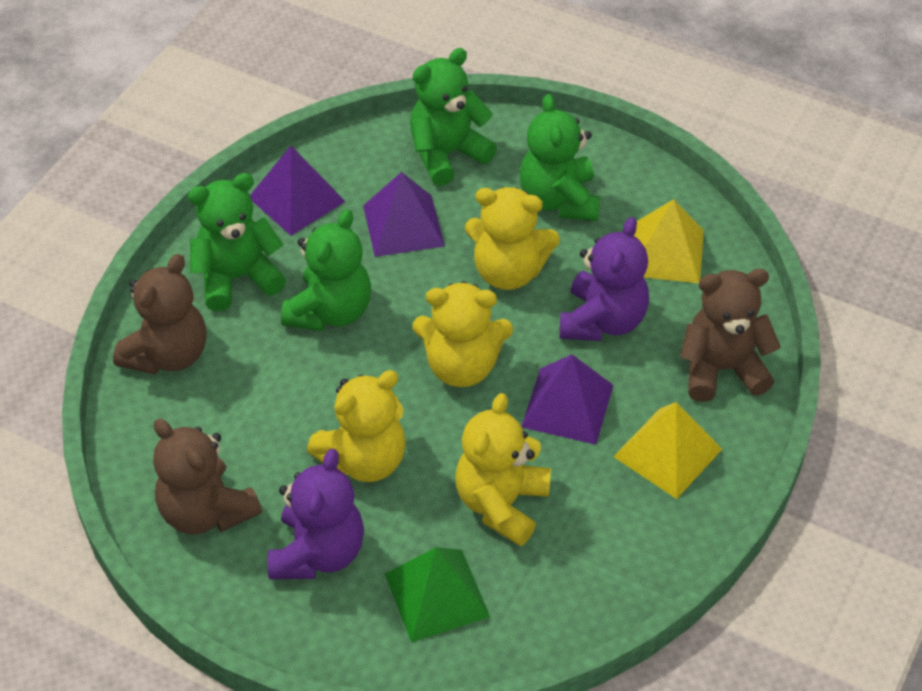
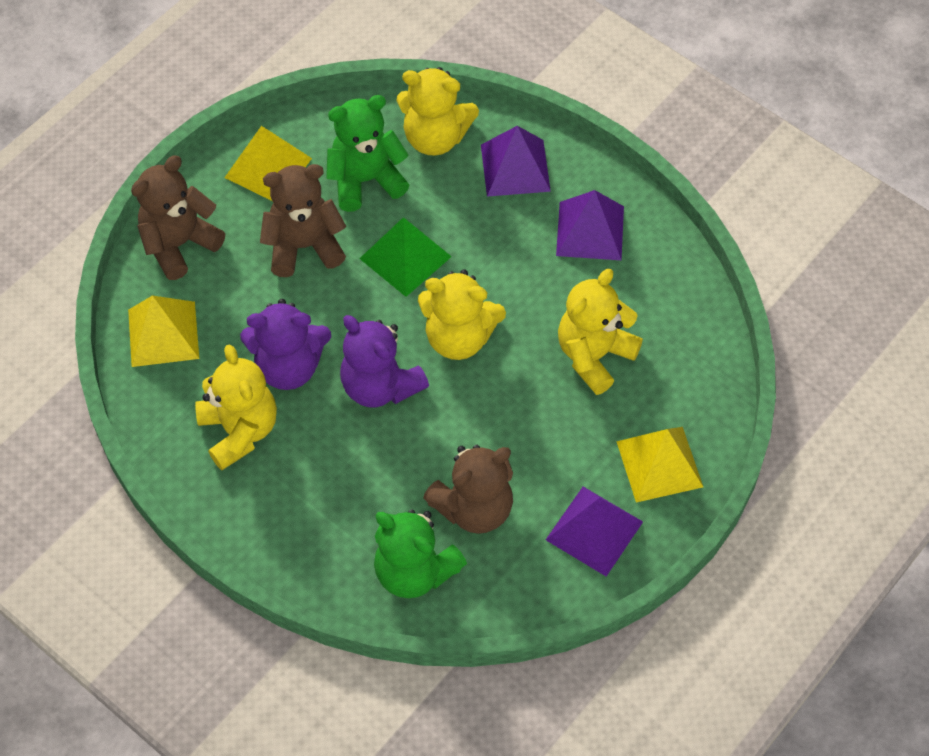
green teddy bear: [188,173,286,311] [281,209,371,331] [410,48,497,186] [520,94,600,221] = 4 -> [326,95,409,212] [374,509,467,598] = 2
yellow pyramid: [613,402,722,499] [634,199,704,283] = 2 -> [128,296,199,367] [224,126,312,201] [616,427,703,503] = 3

